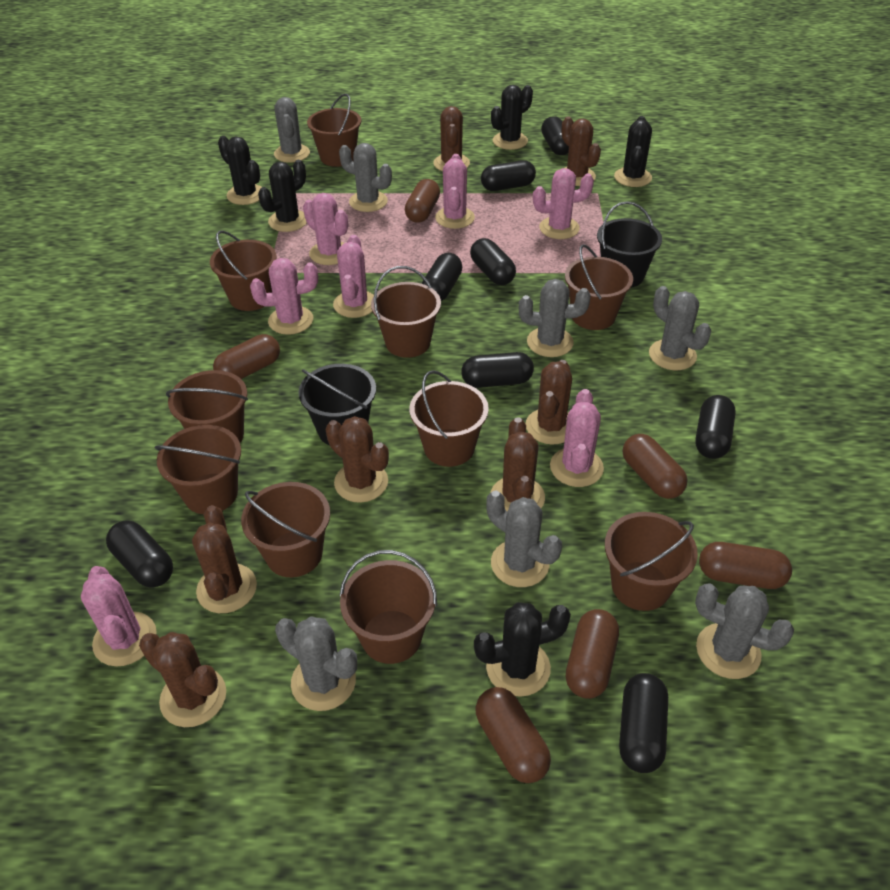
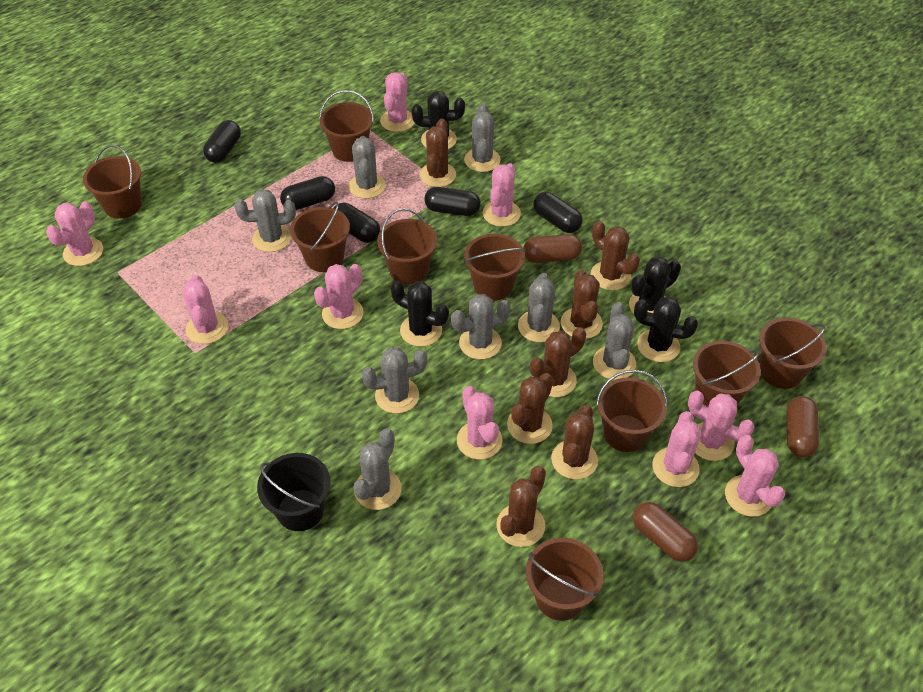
black bucket: [298,364,376,446] [597,201,662,288] = 2 -> [257,453,331,531] = 1
black cactus: [218,136,262,205] [258,160,307,232] [474,602,571,697] [491,85,533,150] [614,116,652,187] = 5 -> [391,280,449,347] [412,91,465,149] [629,256,681,314] [634,297,698,362] = 4
black capsule: [106,520,173,588] [422,253,462,301] [461,352,534,388] [470,238,516,285] [481,160,536,191] [541,116,569,155] [619,673,668,773] [695,395,736,459] = 8 -> [203,120,241,163] [280,176,335,210] [334,203,380,243] [424,187,481,216] [533,192,583,233] = 5
brown bucket: [155,425,241,514] [166,370,248,443] [210,231,277,311] [241,482,330,577] [307,94,361,167] [339,550,437,664] [371,266,441,358] [409,370,489,467] [565,245,633,330] [605,512,698,611] = 10 -> [83,145,142,219] [290,202,350,272] [319,90,374,162] [377,208,437,285] [464,234,526,300] [526,538,603,621] [596,370,668,452] [693,341,761,407] [759,318,827,389] = 9
brown capsule: [213,334,280,379] [405,179,440,223] [475,687,551,783] [566,609,619,699] [623,434,688,499] [699,542,792,589] = 6 -> [523,234,582,263] [633,502,698,562] [787,396,819,458] = 3
grey cactus: [274,97,310,163] [275,616,357,711] [339,143,392,212] [486,490,562,587] [519,279,591,357] [649,286,711,370] [695,584,794,679] = 7 -> [234,189,296,252] [348,136,386,199] [354,428,402,510] [362,347,428,414] [451,294,511,359] [464,104,501,172] [518,273,560,342] [593,302,636,380] = 8
pink cactus: [81,566,157,666] [250,258,318,335] [303,193,348,265] [333,235,374,318] [435,154,475,229] [533,168,594,239] [550,389,604,487] = 7 -> [46,201,103,266] [182,275,228,344] [314,264,363,329] [380,72,414,132] [457,386,502,459] [483,163,521,227] [652,411,701,487] [688,391,755,461] [725,435,785,517] = 9

